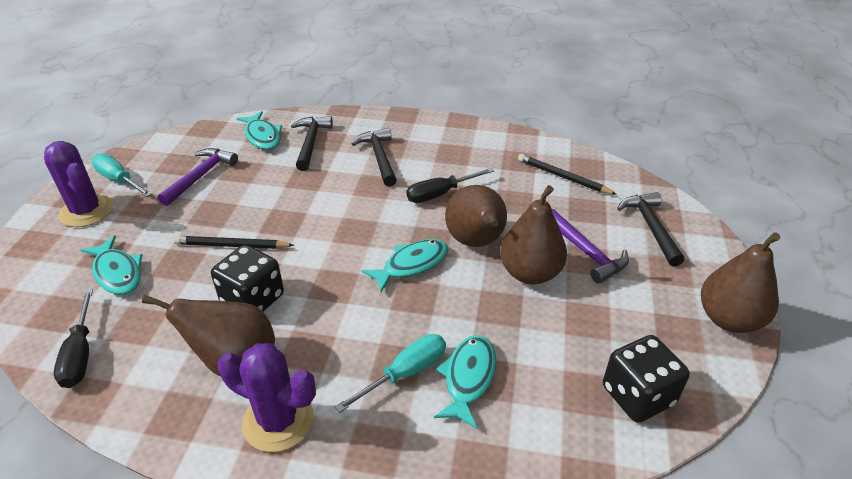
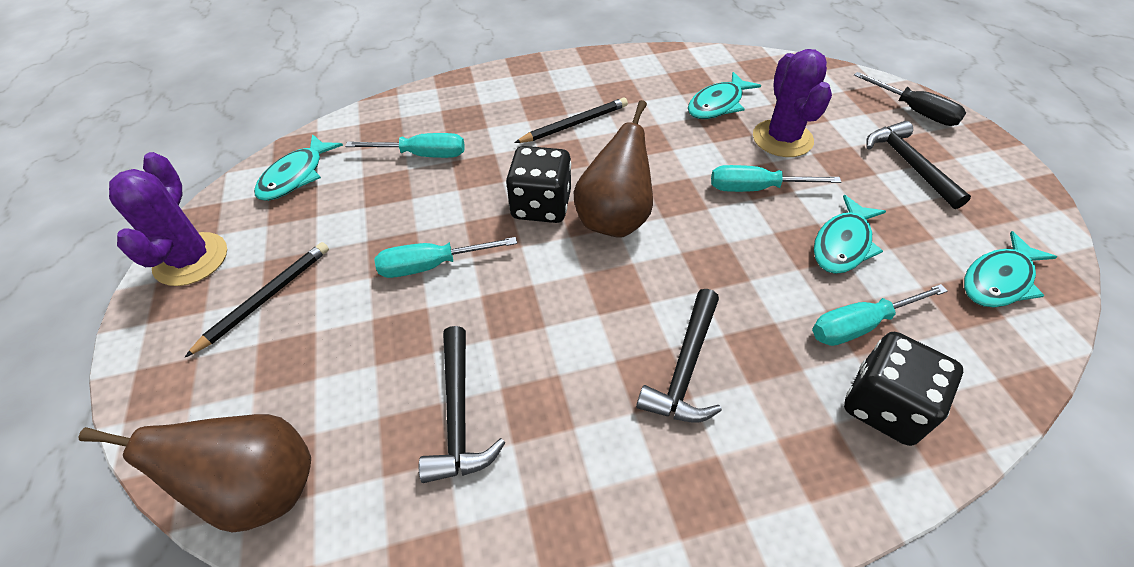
black screwdriver: [54,288,93,388] [406,168,494,203] = 2 -> [854,72,966,126] = 1
brown pear: [142,295,275,377] [445,185,507,247] [500,185,567,285] [701,232,780,333] = 4 -> [79,414,311,533] [574,100,653,237] = 2
purple hammer: [158,148,238,206] [552,209,629,283] = 2 -> none = 0
turquoise screwdriver: [91,154,152,197] [335,334,446,413] = 2 -> [345,133,465,158] [374,237,517,278] [711,165,842,192] [812,284,948,346] = 4

